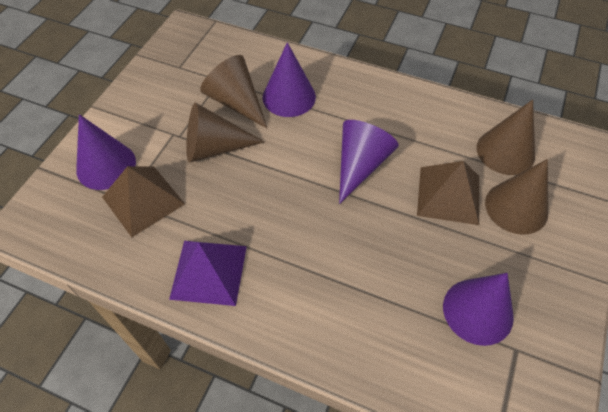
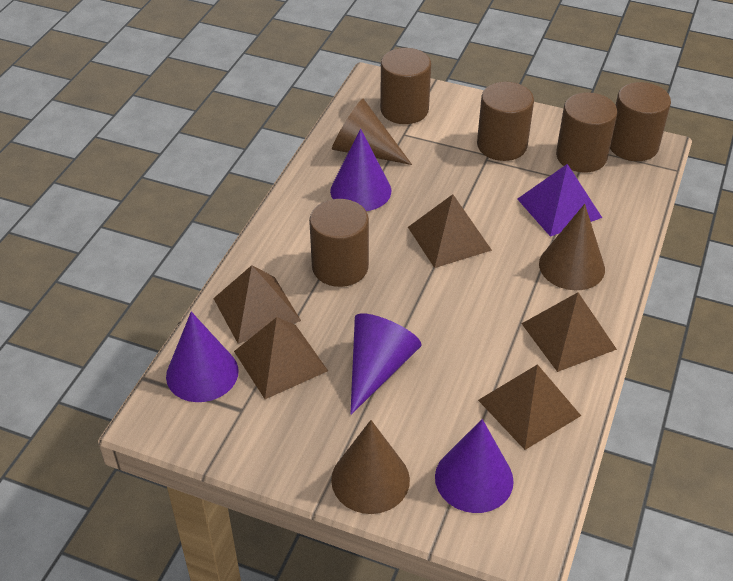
brown cone: [186,103,265,162] [200,55,267,128] [477,99,535,175] [485,159,548,235] = 4 -> [331,420,410,514] [332,99,412,165] [539,204,605,290] = 3
brown cylinder: none = 0 -> [309,199,369,287] [380,48,431,124] [477,82,534,161] [556,92,617,173] [610,82,671,161] = 5
brown pyramid: [102,166,185,237] [417,161,479,225] = 2 -> [213,265,301,344] [234,317,328,399] [408,194,492,268] [478,364,581,450] [521,292,617,372] = 5

